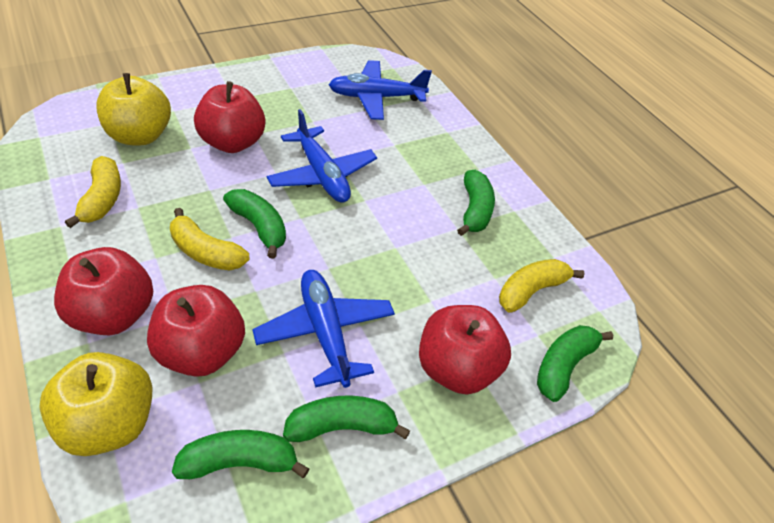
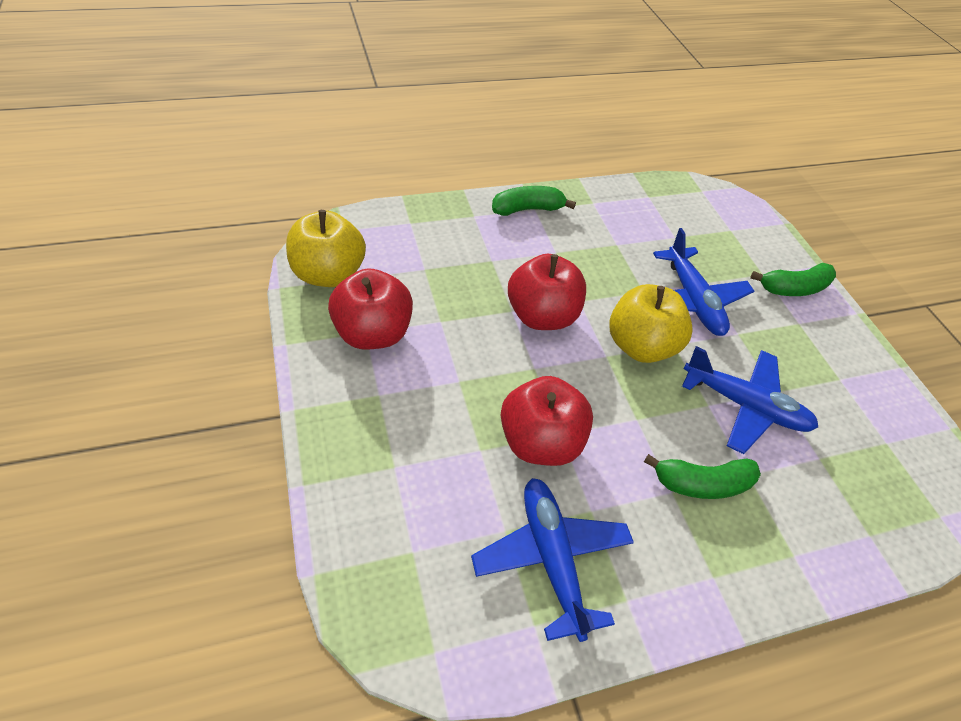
green banana: [172,430,309,479] [223,189,286,258] [283,395,410,442] [457,170,495,236] [537,325,613,402] = 5 -> [492,186,576,216] [644,454,761,499] [750,263,836,296] = 3
red apple: [54,247,153,335] [147,285,245,377] [194,81,265,153] [419,305,511,395] = 4 -> [328,268,413,349] [501,376,593,466] [508,254,586,330] = 3
yellow banana: [65,156,121,228] [170,208,249,270] [499,259,584,313] = 3 -> none = 0

